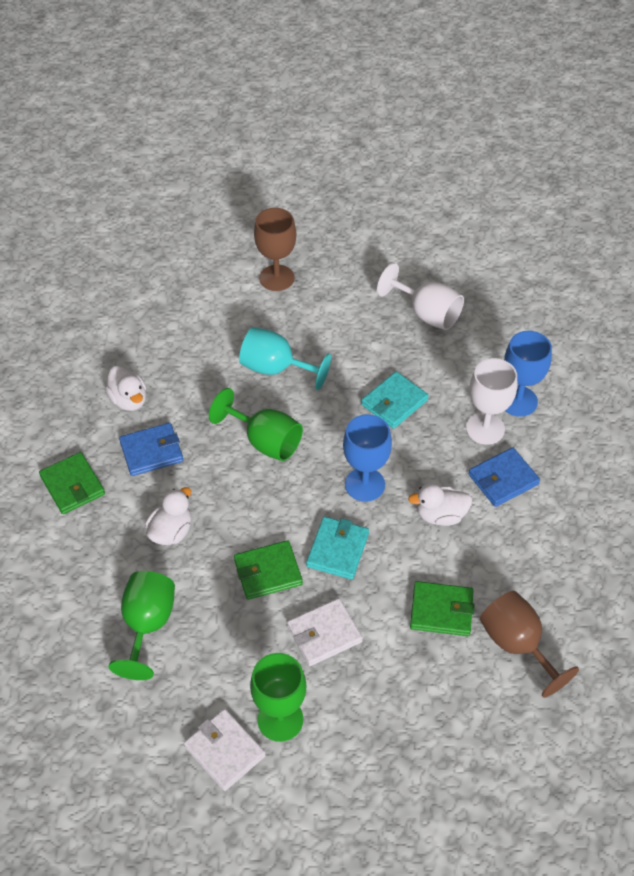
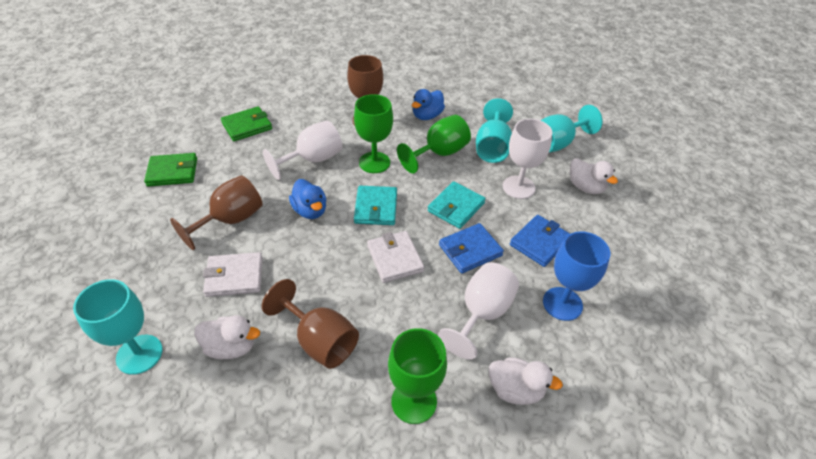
blue duck: none = 0 -> [289,179,327,219] [412,89,445,120] = 2
blue goblet: [343,414,392,502] [504,331,552,417] = 2 -> [543,231,610,321] = 1
brown goblet: [254,208,296,291] [480,591,579,698] = 2 -> [170,175,263,250] [262,279,359,369] [347,55,383,126] = 3
green wallet: [39,452,105,514] [234,540,303,600] [410,581,475,636] = 3 -> [144,153,197,187] [221,106,272,141] = 2
turquoise goblet: [239,327,331,390] = 1 -> [73,279,163,375] [476,98,513,163] [540,105,603,153] = 3
white goblet: [377,263,464,330] [466,358,517,445] = 2 -> [263,120,342,180] [438,262,519,360] [503,119,552,199] = 3

